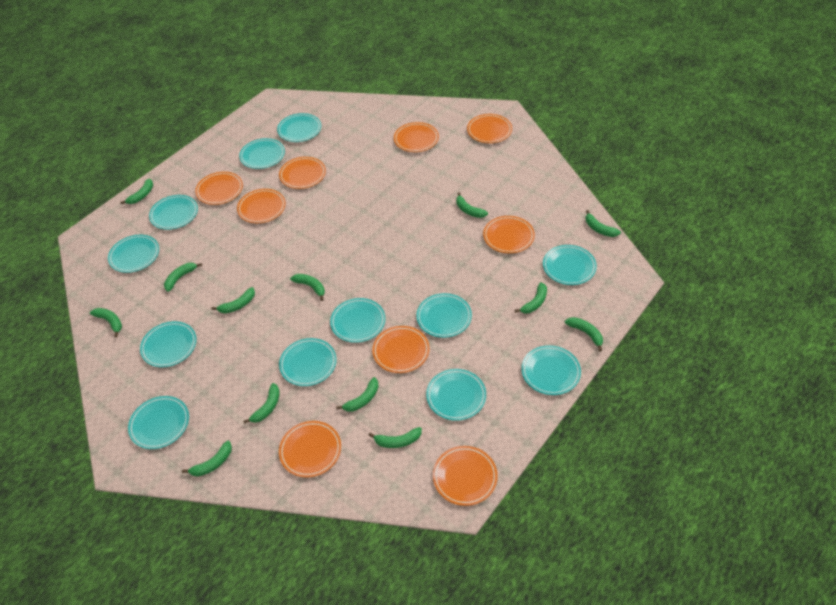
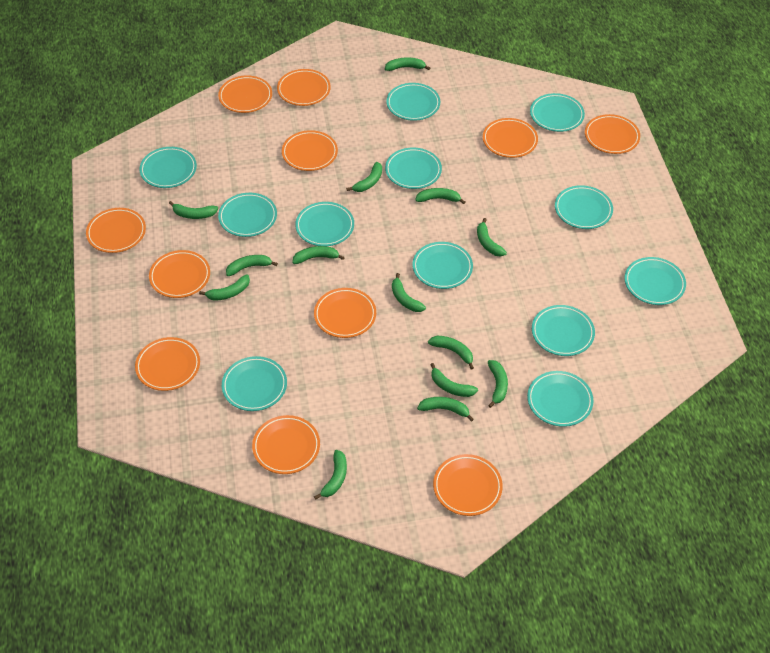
green banana: [90,308,122,337] [120,179,153,204] [164,263,202,292] [182,441,232,477] [211,287,255,313] [244,383,280,424] [290,274,325,301] [336,377,379,412] [368,427,422,448] [456,192,488,218] [514,282,547,313] [565,317,603,351] [586,210,621,237] = 13 -> [169,201,218,219] [199,274,250,301] [226,255,278,276] [292,246,345,264] [314,450,347,500] [346,162,382,192] [385,57,430,71] [392,273,426,312] [415,188,465,204] [417,397,474,422] [428,336,474,370] [430,363,478,397] [477,218,507,257] [488,360,508,408] = 14
orange plate: [195,172,243,205] [237,189,286,223] [279,157,326,189] [279,421,341,477] [372,326,430,373] [394,122,439,152] [433,446,498,506] [467,114,512,143] [483,216,535,253] = 9 -> [86,208,146,253] [135,337,200,391] [149,250,210,298] [218,76,272,113] [252,415,320,474] [277,69,331,106] [282,130,338,171] [314,288,376,338] [433,454,503,516] [483,118,538,158] [585,114,640,154] = 11

